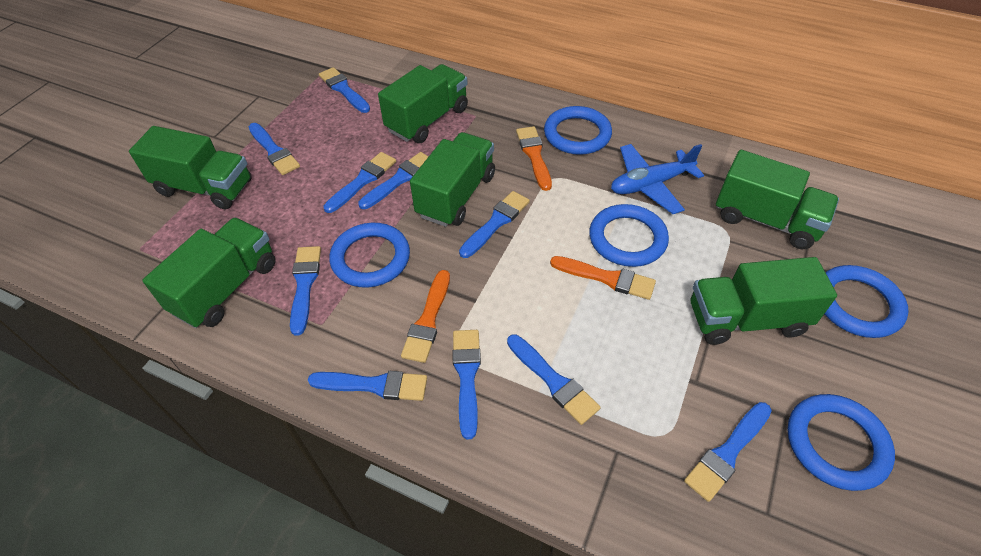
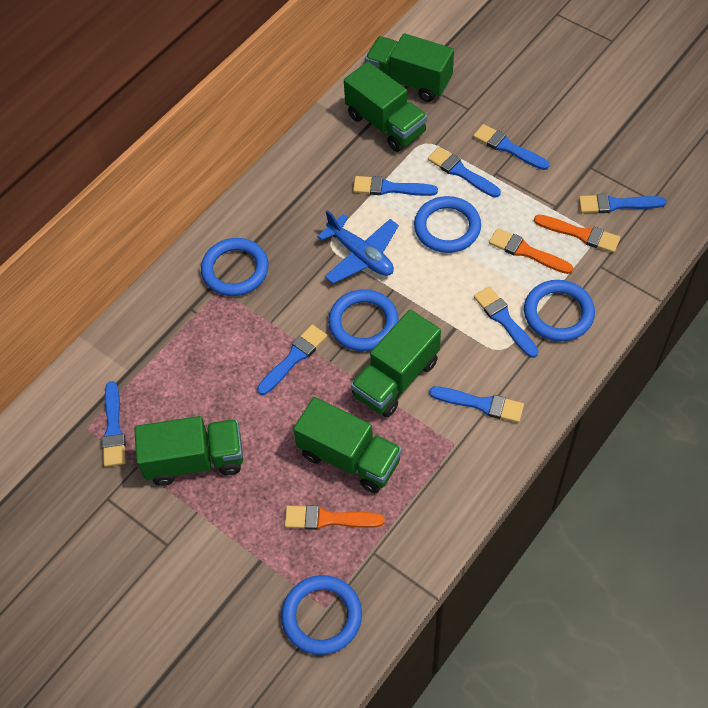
blue brush: [249,123,300,175] [290,246,321,336] [308,371,427,401] [319,67,370,113] [324,152,396,213] [358,152,429,209] [453,330,481,440] [459,191,530,258] [507,334,601,425] [684,402,772,502] = 10 -> [102,381,126,467] [257,325,327,395] [353,176,438,196] [428,147,501,198] [429,386,524,423] [473,124,549,170] [474,286,539,358] [579,194,666,213] = 8
green truck: [129,126,252,209] [142,218,276,328] [378,64,468,143] [410,132,495,227] [691,257,837,345] [716,150,839,249] = 6 -> [134,416,243,486] [293,397,402,493] [344,62,427,152] [351,309,441,417] [365,33,454,102] = 5

